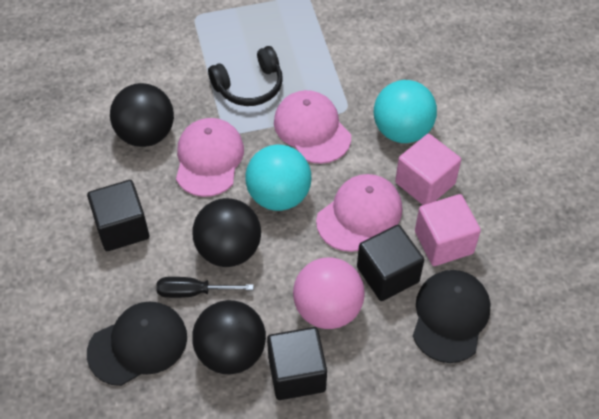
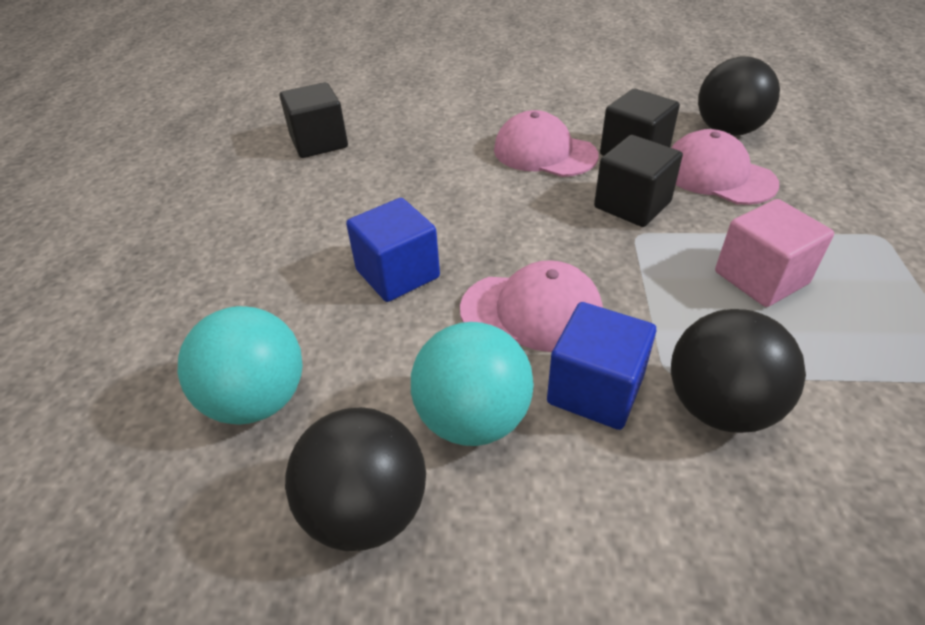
black cap: [87,301,187,386] [413,270,491,363] = 2 -> none = 0
black headphones: [208,46,283,106] = 1 -> none = 0
black screwdriver: [156,277,254,298] = 1 -> none = 0
blue cube: none = 0 -> [346,198,440,302] [547,302,656,430] = 2
pink ball: [293,258,365,329] = 1 -> none = 0
pink cube: [395,134,461,205] [415,194,481,266] = 2 -> [715,199,834,307] = 1

